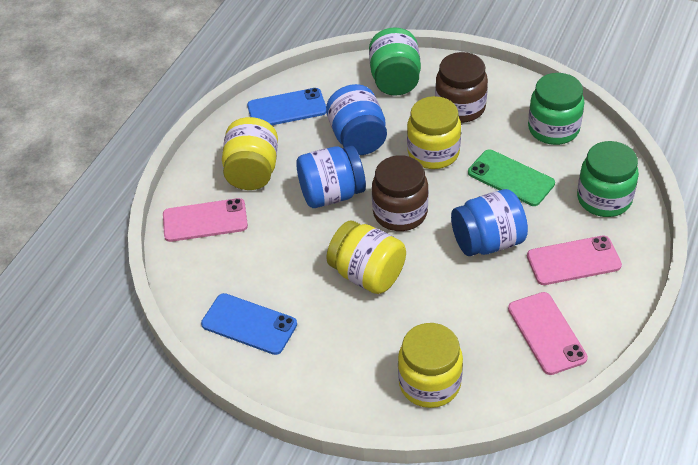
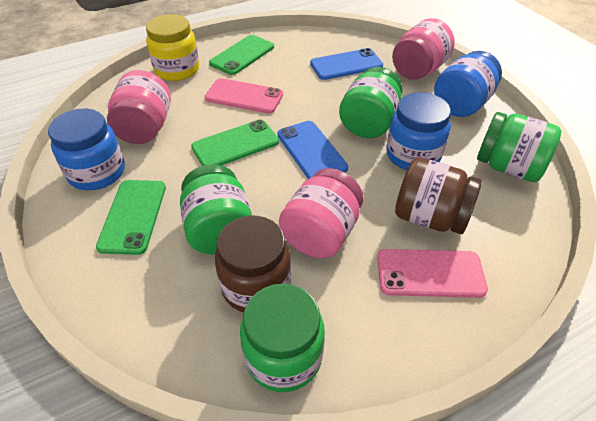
green jar: [369,27,421,96] [528,73,584,145] [577,141,639,217] = 3 -> [180,164,252,255] [240,284,325,392] [339,67,402,138] [477,112,561,182] = 4
green phone: [468,149,555,206] = 1 -> [96,180,166,255] [191,120,279,166] [209,35,274,75] = 3
pink jar: none = 0 -> [107,70,171,144] [279,168,363,258] [392,18,455,80] = 3
pink phone: [163,198,248,242] [508,292,588,375] [527,236,622,285] = 3 -> [204,78,283,114] [377,249,488,298] = 2
yellow jar: [222,117,278,190] [326,221,406,294] [398,323,463,408] [407,96,461,169] = 4 -> [146,14,199,81] = 1

